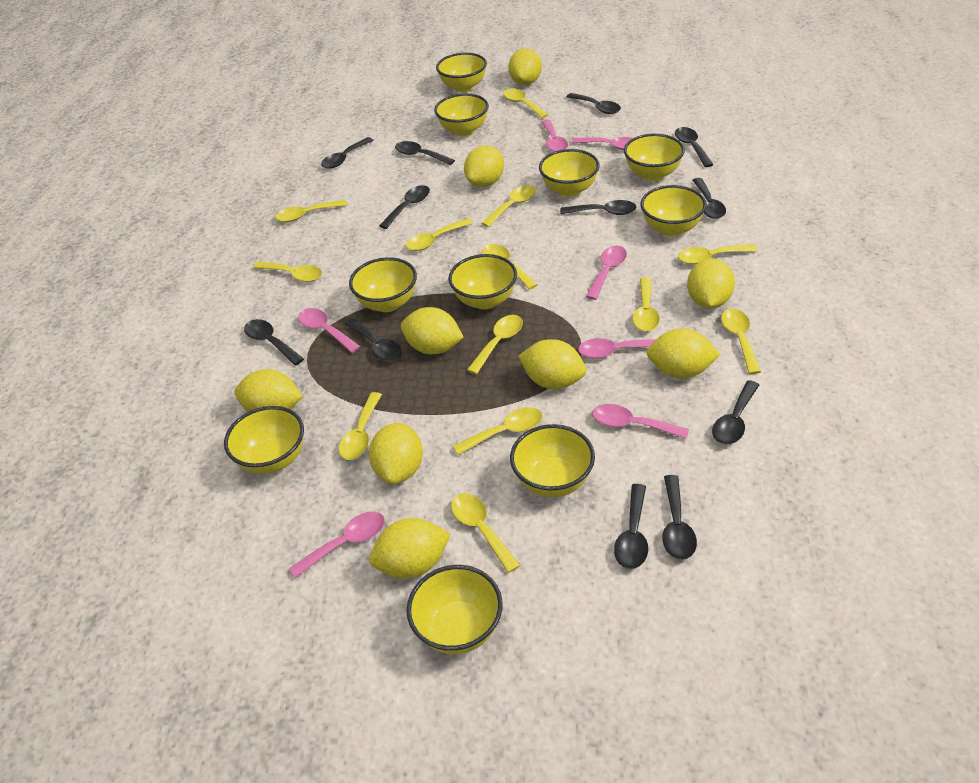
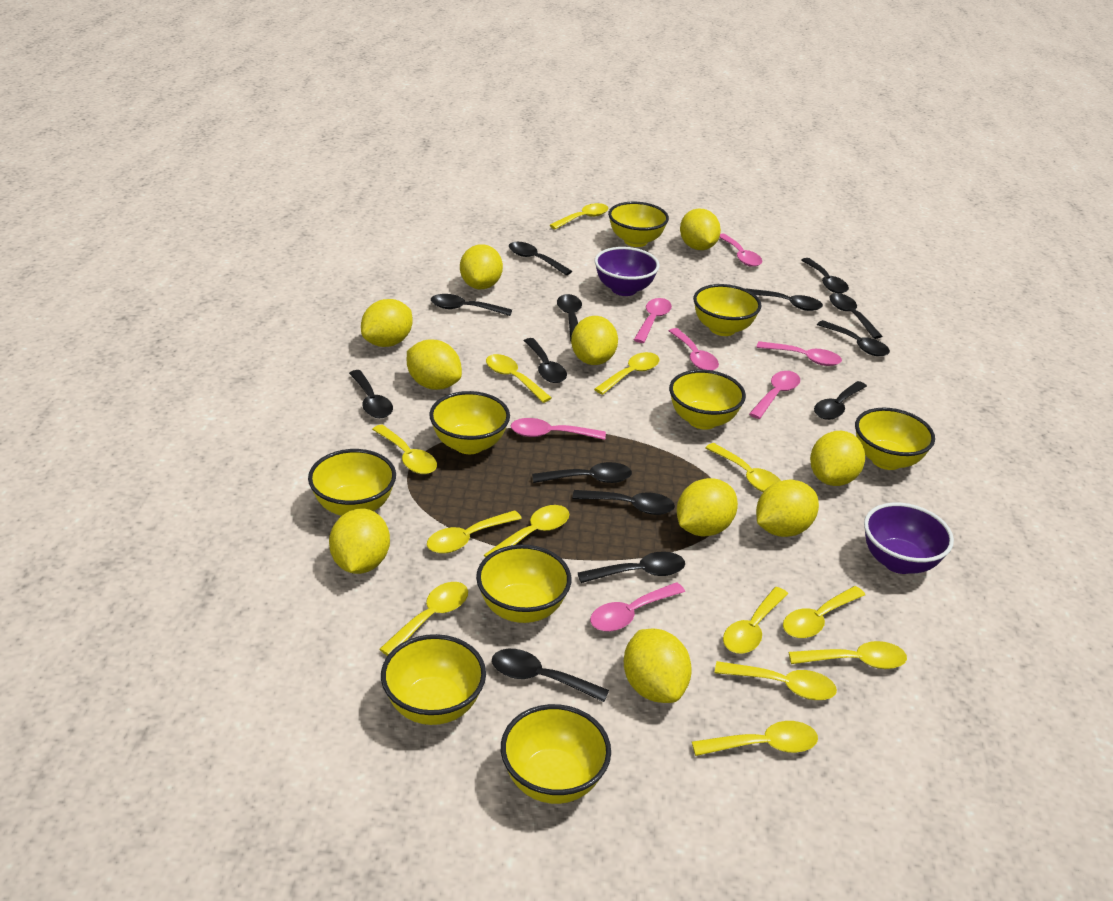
black spoon: [244,319,304,365] [321,137,374,169] [345,319,402,362] [379,185,430,229] [395,141,455,165] [560,200,636,215] [566,93,621,114] [614,484,648,569] [662,475,697,560] [675,127,714,167] [692,178,726,219] [712,380,759,445] = 12 -> [349,370,393,418] [431,294,512,316] [492,649,609,702] [509,242,572,275] [524,338,567,383] [532,462,632,483] [557,294,582,341] [572,490,675,515] [578,551,685,583] [746,288,823,311] [801,258,849,293] [814,381,867,420] [817,320,890,356] [829,293,882,339] = 14
purple bowl: none = 0 -> [594,247,659,296] [864,503,954,574] = 2
yellow bowl: [224,406,304,474] [349,257,417,312] [407,565,503,654] [434,93,489,136] [436,53,487,92] [448,254,517,309] [510,424,595,497] [539,149,600,197] [624,134,685,181] [641,185,706,237] = 10 -> [308,449,396,516] [381,634,486,725] [429,391,510,454] [476,545,571,623] [501,704,611,804] [608,202,669,247] [669,370,746,430] [693,284,762,336] [855,408,935,470] = 9
yellow lemon: [234,369,303,412] [369,423,423,484] [369,518,451,579] [401,307,464,354] [464,145,504,187] [508,49,542,85] [518,339,586,389] [646,328,720,378] [687,258,735,309] = 9 -> [329,508,390,574] [361,299,412,347] [407,340,462,390] [460,244,503,289] [571,316,618,365] [624,629,692,703] [676,478,738,536] [680,208,721,250] [756,480,819,537] [810,431,865,486] = 10

